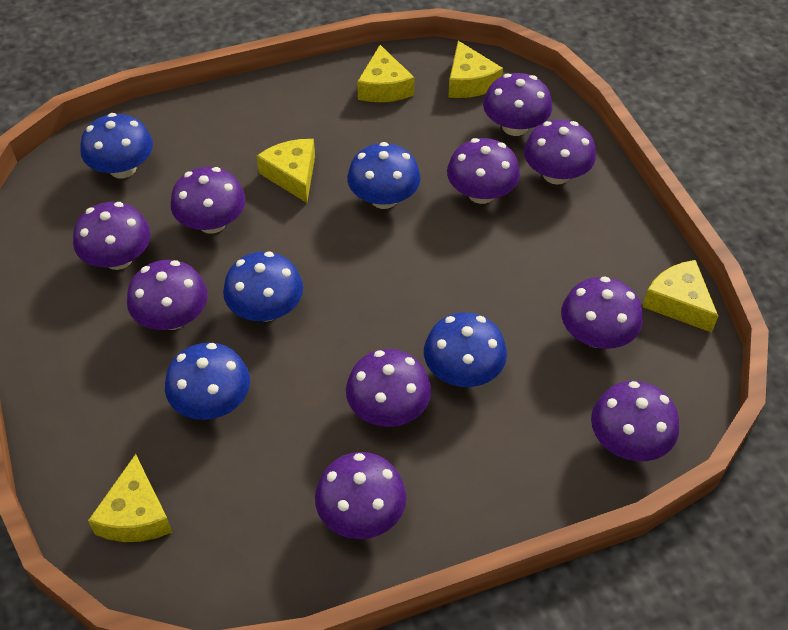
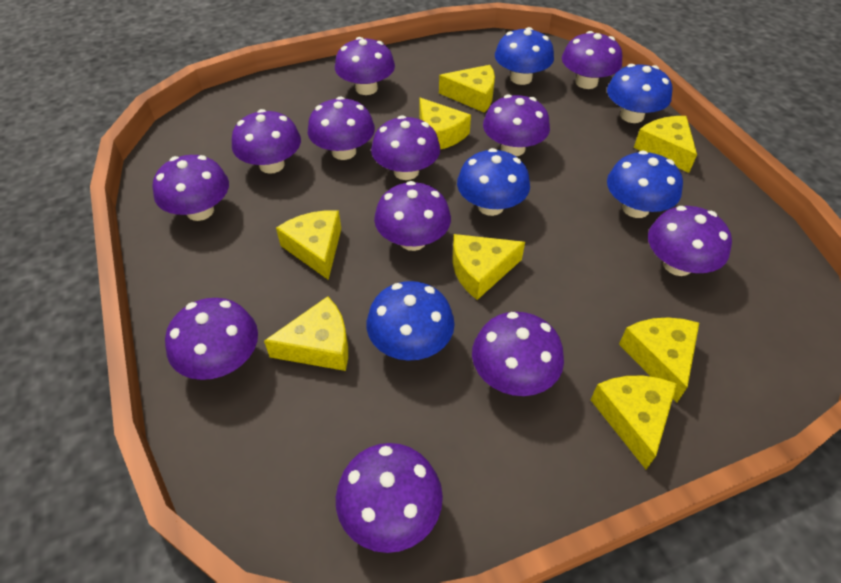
purple mushroom: [73,202,151,270] [127,260,208,330] [171,167,246,234] [315,452,407,539] [346,349,431,427] [447,138,520,204] [483,73,552,136] [524,119,596,185] [561,276,643,349] [591,381,679,461] = 10 -> [153,155,229,221] [165,298,258,380] [232,109,301,174] [308,96,375,160] [335,37,395,95] [336,443,443,553] [371,115,440,180] [374,181,451,251] [472,312,564,396] [483,94,550,156] [562,31,622,89] [648,206,732,276] = 12
yellow cheese: [88,454,172,542] [257,139,315,203] [357,45,414,102] [448,41,503,98] [642,260,718,333] = 5 -> [264,296,348,371] [276,210,341,280] [419,98,471,150] [439,65,495,113] [452,234,525,300] [591,376,677,469] [619,317,699,403] [634,116,697,173] = 8

